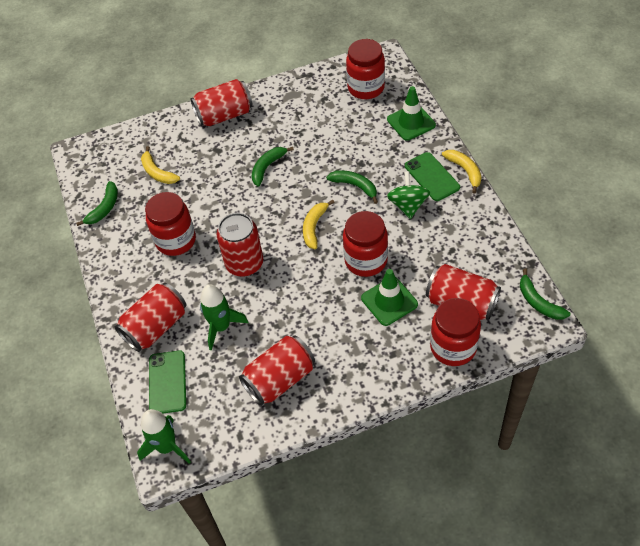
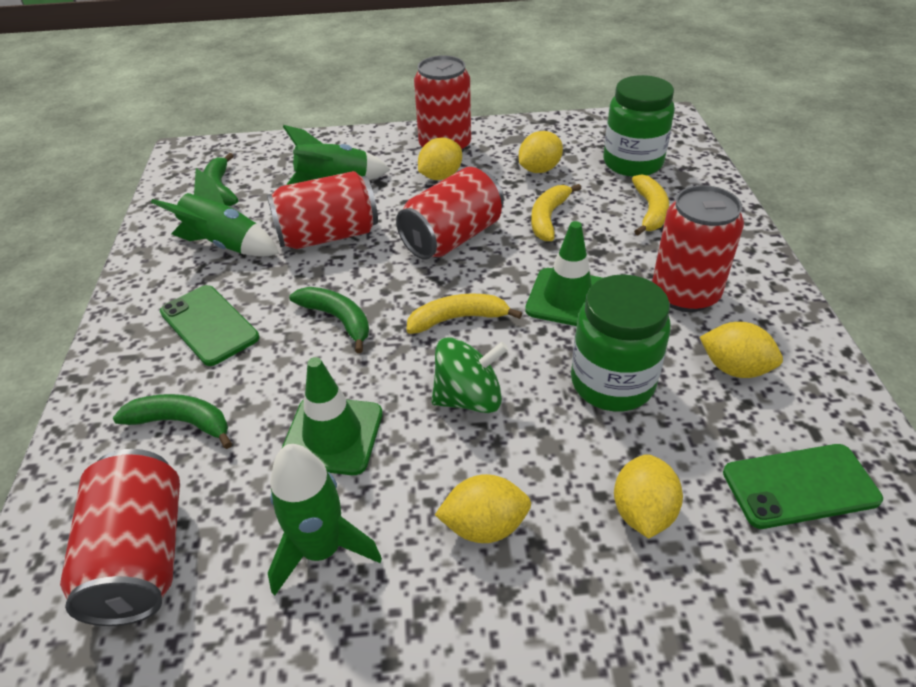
green banana: [76,181,118,226] [252,147,294,187] [326,170,378,204] [520,269,570,320] = 4 -> [113,394,232,449] [203,153,238,206] [289,287,369,353] = 3
green jar: none = 0 -> [571,274,671,411] [603,75,675,177] = 2
green rocket: [137,409,191,463] [200,284,248,350] = 2 -> [151,168,279,257] [268,444,382,596] [283,125,391,185] = 3
red jar: [145,192,196,256] [343,211,388,277] [346,39,385,99] [430,298,481,366] = 4 -> none = 0
yellow lemon: none = 0 -> [418,138,462,180] [435,474,531,543] [519,131,563,173] [614,454,683,538] [700,322,783,378] = 5

